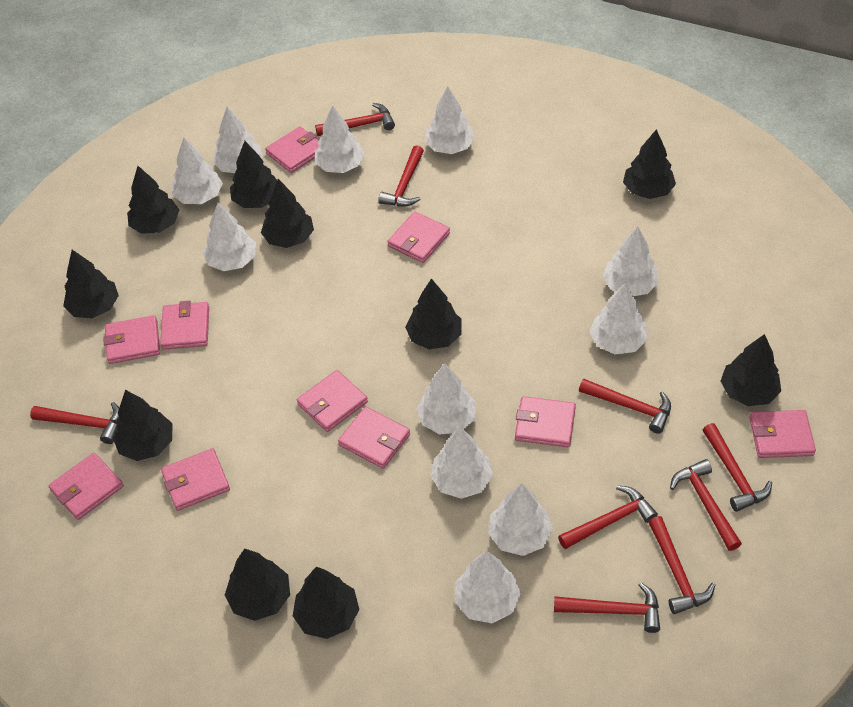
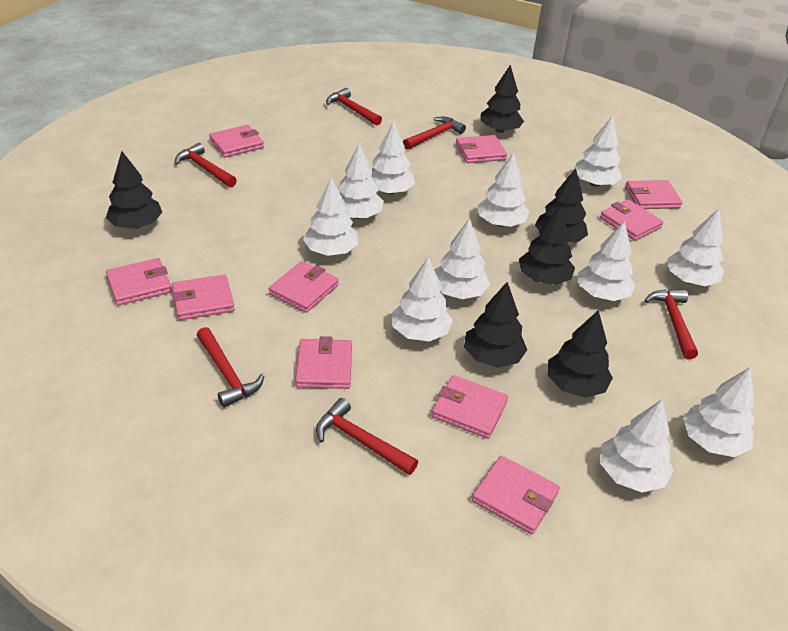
black tree: [63,250,119,318] [113,390,173,461] [127,166,179,234] [225,549,290,621] [230,141,277,208] [261,179,314,248] [293,567,359,639] [405,278,462,349] [623,129,676,199] [721,334,781,406] = 10 -> [106,151,163,229] [464,282,527,368] [480,65,524,133] [519,206,575,285] [535,168,588,243] [548,310,613,398] = 6
red hammer: [30,402,119,444] [315,103,395,136] [379,145,424,207] [554,582,660,633] [558,486,658,549] [579,379,671,434] [648,516,715,614] [670,459,742,551] [703,423,772,512] = 9 -> [175,143,237,187] [196,327,265,408] [316,398,418,475] [326,88,382,126] [403,117,466,150] [644,290,698,359] = 6

